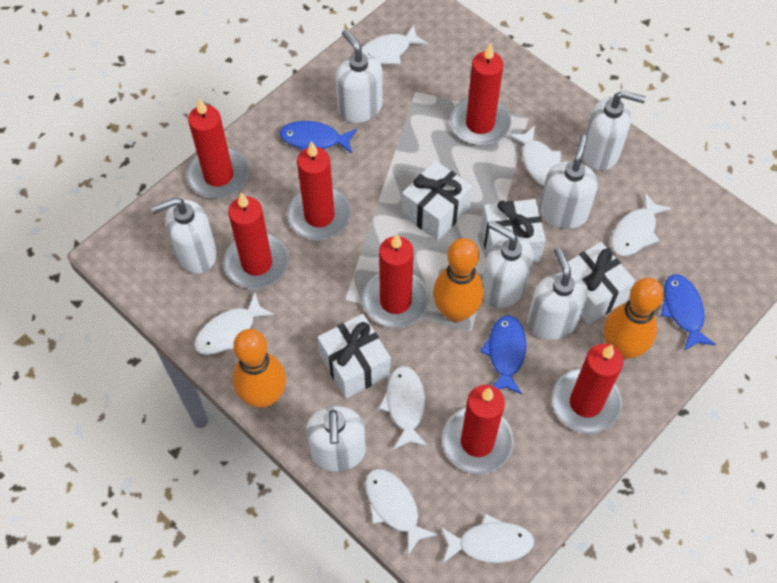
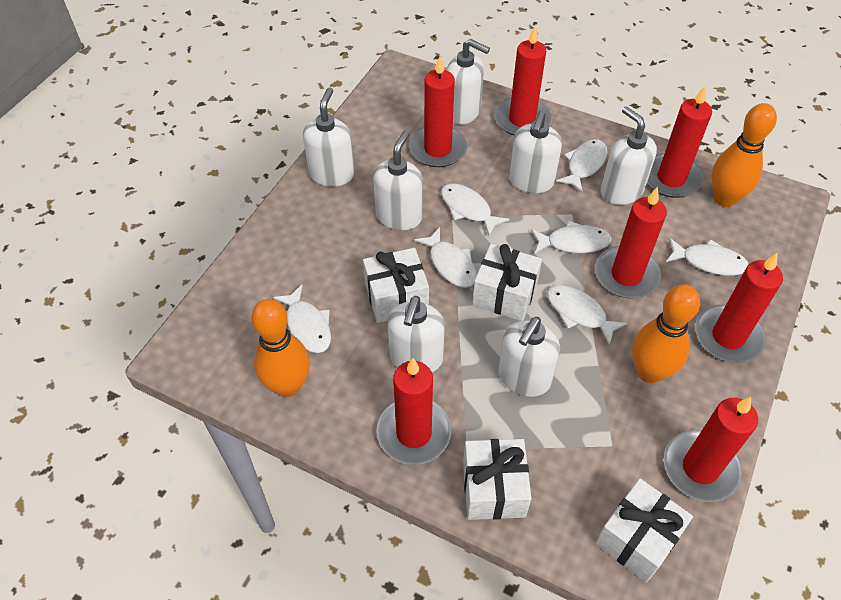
blue fish: [279,121,357,154] [480,315,526,394] [661,274,716,351] = 3 -> none = 0

